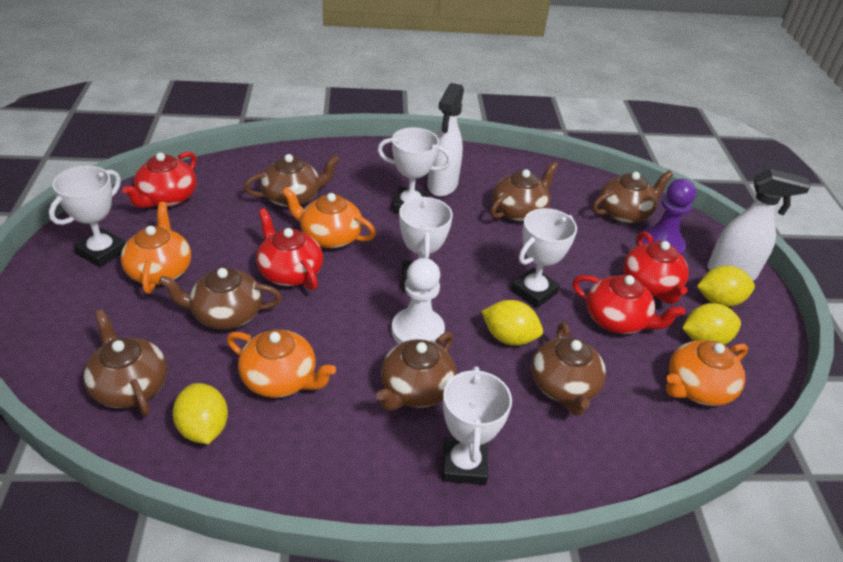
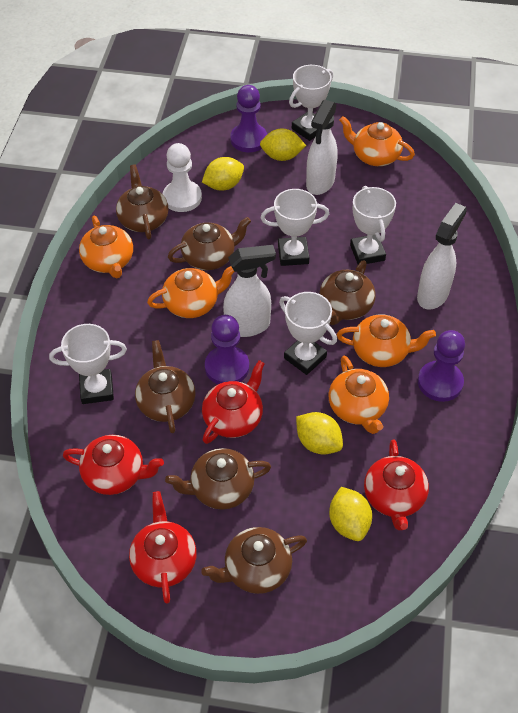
brown teapot: [83,310,167,416] [159,267,282,330] [244,154,340,208] [376,332,456,411] [490,161,558,222] [531,322,606,416] [593,170,673,223] = 7 -> [116,165,168,239] [135,340,196,433] [165,448,271,510] [168,217,251,270] [201,527,307,594] [319,260,376,325] = 6
orange teapot: [121,202,191,294] [227,330,336,398] [282,187,376,248] [666,340,748,406] = 4 -> [79,216,133,278] [147,266,234,318] [329,356,389,434] [337,315,436,367] [339,116,415,166] = 5
purple pawn: [642,179,696,255] = 1 -> [205,315,249,384] [230,85,267,152] [418,330,465,402] = 3
white spray bottle: [428,83,464,197] [707,169,811,281] = 2 -> [223,245,276,337] [306,100,337,195] [417,203,467,310] = 3

